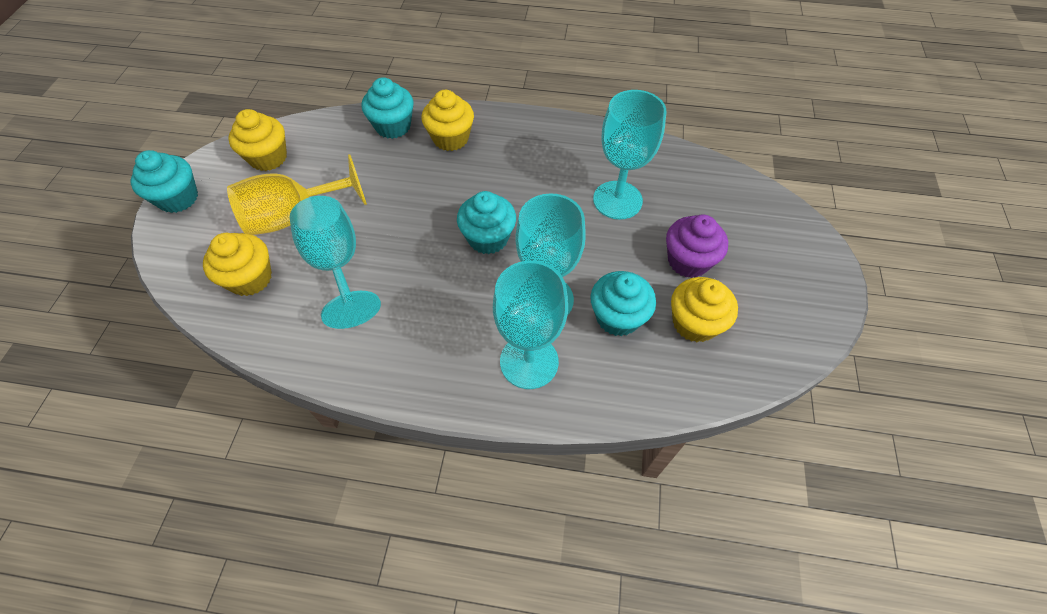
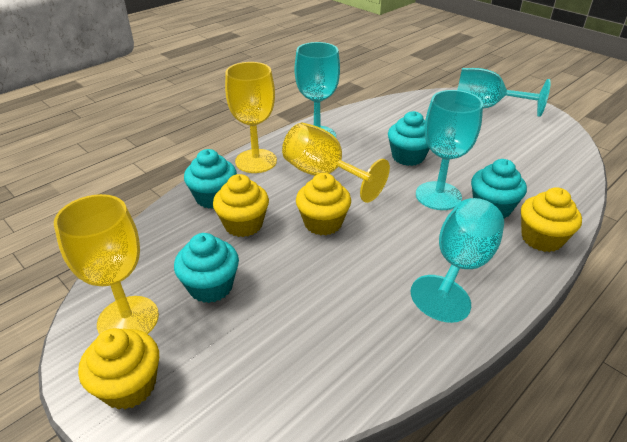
purple cupcake: [666,215,728,278] = 1 -> none = 0
yellow goblet: [227,154,367,235] = 1 -> [54,194,159,335] [225,62,277,173] [282,123,390,203] = 3

